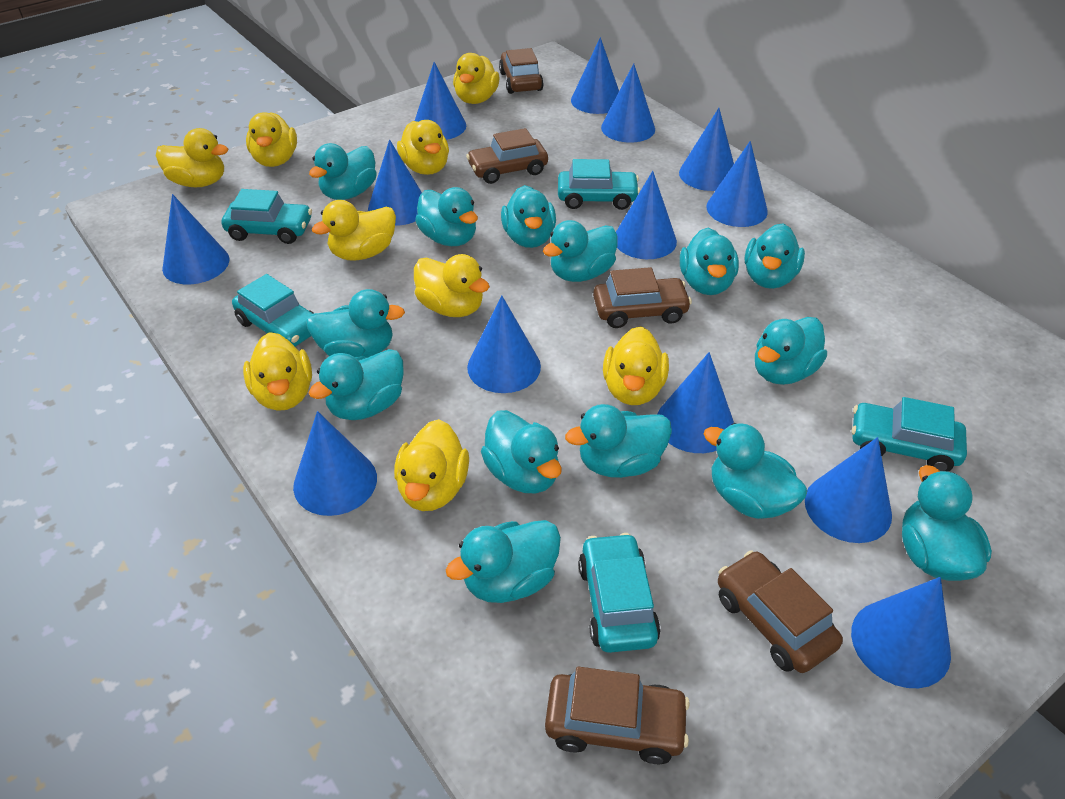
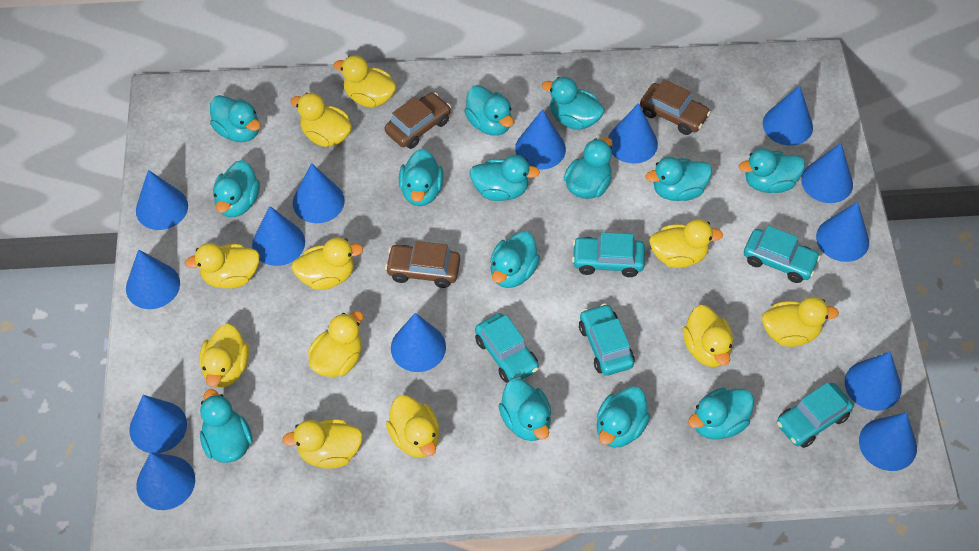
blue cone: [162,194,229,284] [293,411,377,516] [368,140,422,226] [415,62,466,140] [467,295,541,393] [571,37,619,114] [601,63,655,143] [616,171,677,259] [657,352,734,453] [679,108,734,191] [706,141,768,227] [805,437,892,543] [851,577,951,688] = 13 -> [126,249,180,309] [129,395,187,453] [136,170,188,230] [136,452,195,510] [252,206,305,266] [293,163,345,223] [391,313,446,372] [515,109,566,170] [608,103,658,164] [763,85,813,146] [801,143,853,203] [816,202,869,262] [845,352,901,411] [859,413,917,471] = 14
brown car: [466,128,548,184] [499,48,544,94] [545,666,690,764] [593,267,692,328] [718,550,843,673] = 5 -> [385,92,451,149] [385,241,460,288] [640,79,711,135] = 3
yellow duck: [156,128,228,187] [243,332,312,411] [246,112,297,167] [312,200,396,260] [394,419,469,511] [397,120,449,175] [414,254,490,317] [453,53,499,104] [603,326,669,405] = 9 -> [184,243,260,288] [199,324,249,388] [282,419,363,468] [290,93,352,147] [292,237,363,290] [308,311,363,377] [334,55,396,107] [386,395,439,458] [649,219,723,268] [683,305,733,367] [762,297,839,347] = 11

